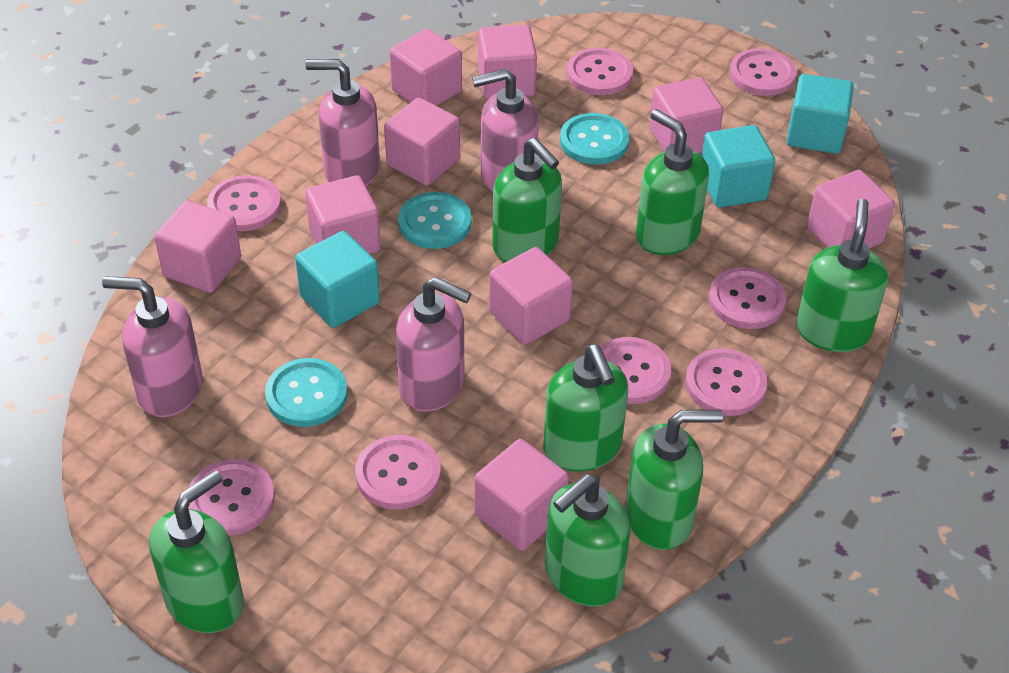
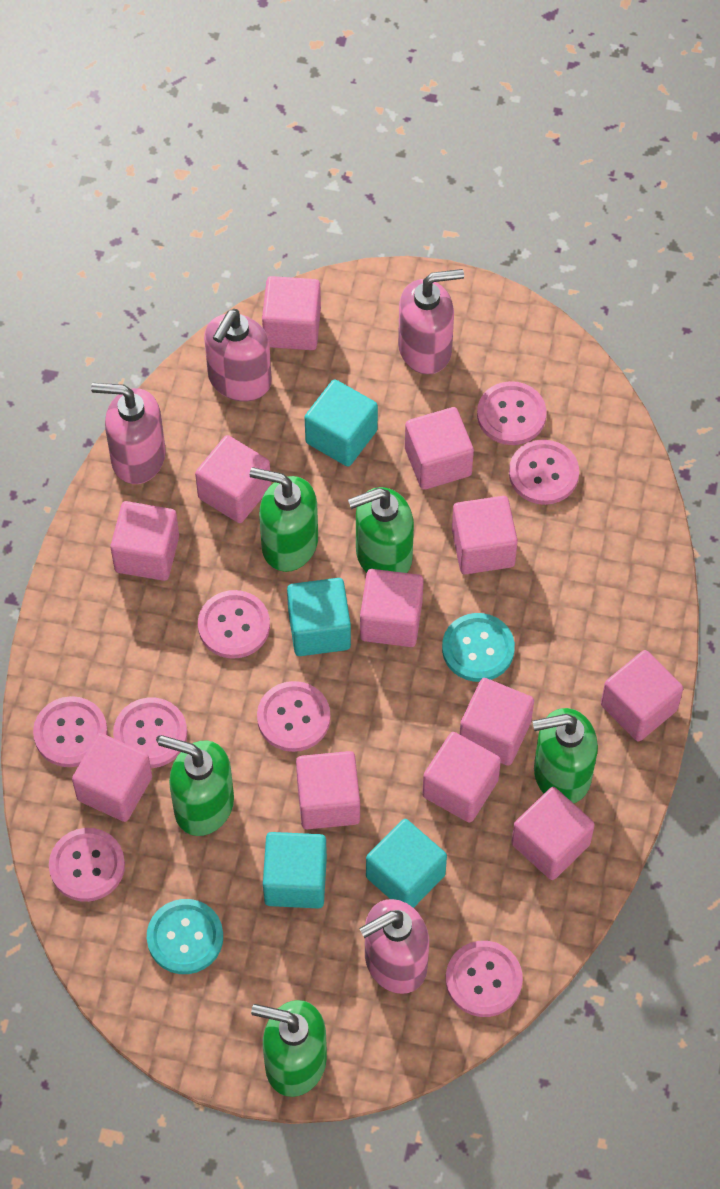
green soap dispenser: [149,470,244,633] [492,138,562,262] [543,345,628,472] [545,474,630,607] [625,410,723,550] [636,109,709,255] [796,199,888,352] = 7 -> [158,735,234,836] [250,467,318,572] [251,1000,327,1097] [348,487,414,573] [532,708,598,803] = 5
pink cube: [154,200,241,293] [305,175,381,254] [384,98,460,186] [389,29,462,106] [474,439,569,551] [478,25,537,99] [489,247,573,345] [649,78,723,153] [807,170,895,248] = 9 -> [72,733,152,822] [110,501,179,581] [195,435,271,523] [262,276,321,350] [296,751,360,829] [360,569,424,647] [405,407,474,490] [422,732,501,823] [452,496,518,574] [460,678,534,766] [511,787,595,880] [601,650,683,742] = 12
turquoise button: [265,358,348,427] [398,192,471,249] [560,113,629,165] = 3 -> [147,899,223,974] [442,613,515,682] = 2
turquoise cube: [295,231,380,328] [702,125,775,208] [787,74,854,154] = 3 -> [263,832,327,909] [287,578,351,656] [305,379,378,467] [366,819,447,908] = 4

